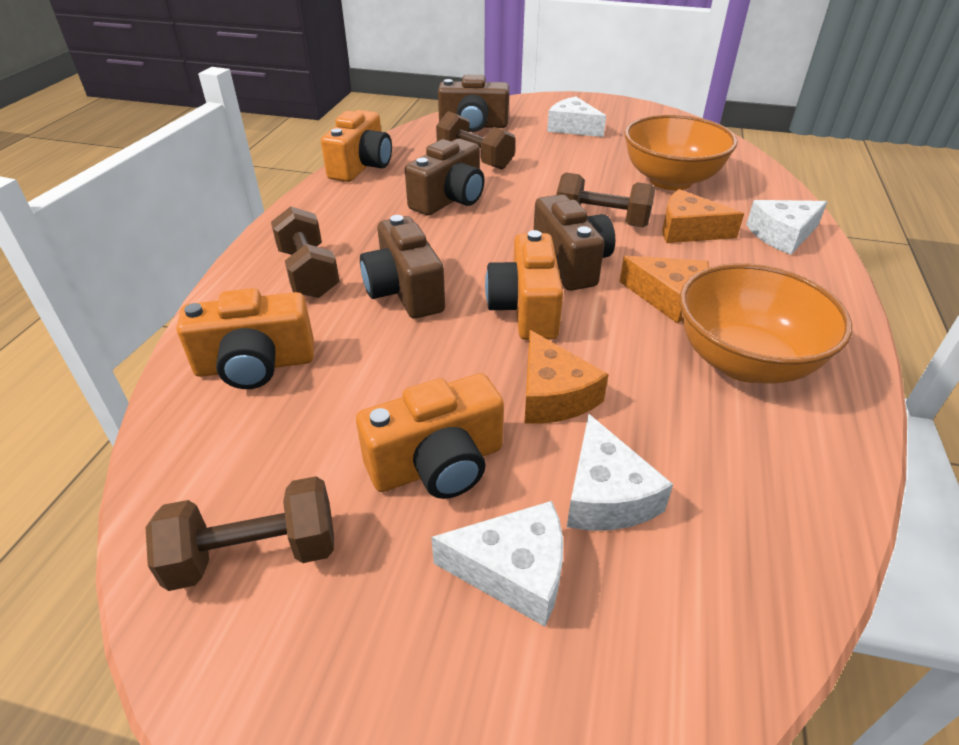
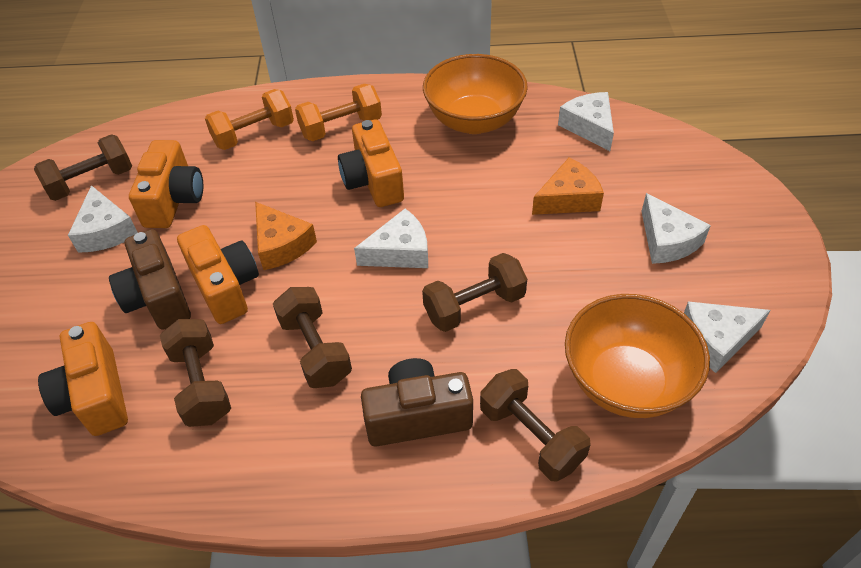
brown camera: [360,215,445,319] [405,139,485,215] [438,75,509,132] [533,194,615,291] = 4 -> [109,229,191,330] [361,358,473,447] = 2
brown dumbbell: [145,476,334,591] [271,206,340,298] [436,111,515,170] [556,173,655,227] = 4 -> [34,134,132,201] [160,319,231,427] [273,287,352,388] [422,253,527,332] [480,369,591,482] = 5
orange cheese: [524,330,609,424] [619,256,709,324] [662,189,744,243] = 3 -> [255,202,317,270] [532,157,604,215] = 2
orange dumbbell: none = 0 -> [205,89,294,150] [295,84,382,141] = 2
white cheese: [431,501,563,627] [547,96,606,137] [567,414,673,530] [746,200,827,255] = 4 -> [68,185,138,253] [354,209,428,268] [558,92,614,151] [642,193,711,264] [684,302,770,373] = 5

